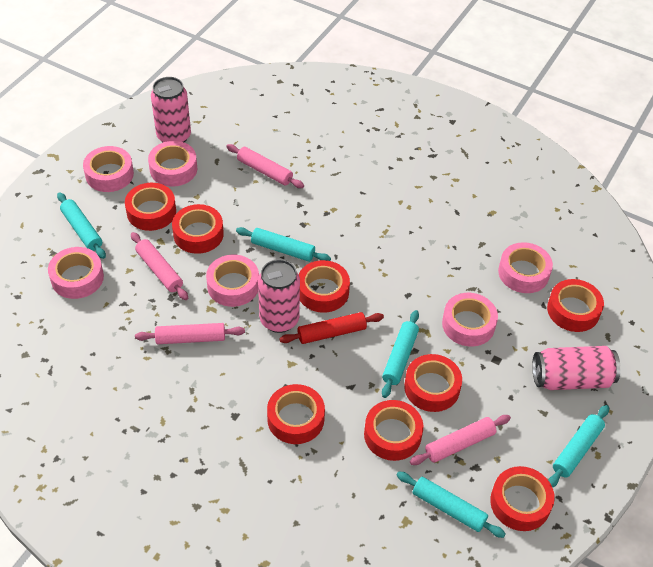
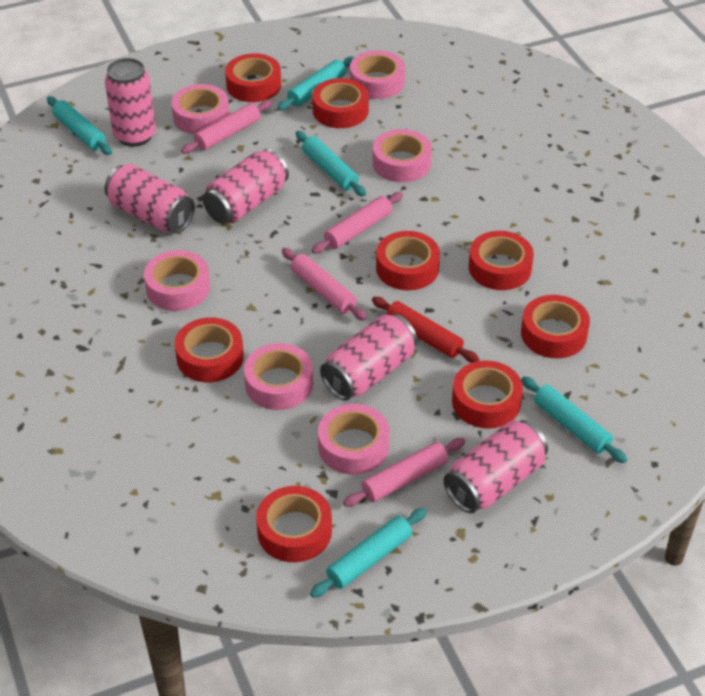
pink can: [151,77,191,143] [258,259,300,333] [532,346,621,390] = 3 -> [105,58,156,147] [105,164,195,234] [202,149,289,224] [320,314,417,401] [444,420,548,513] = 5

